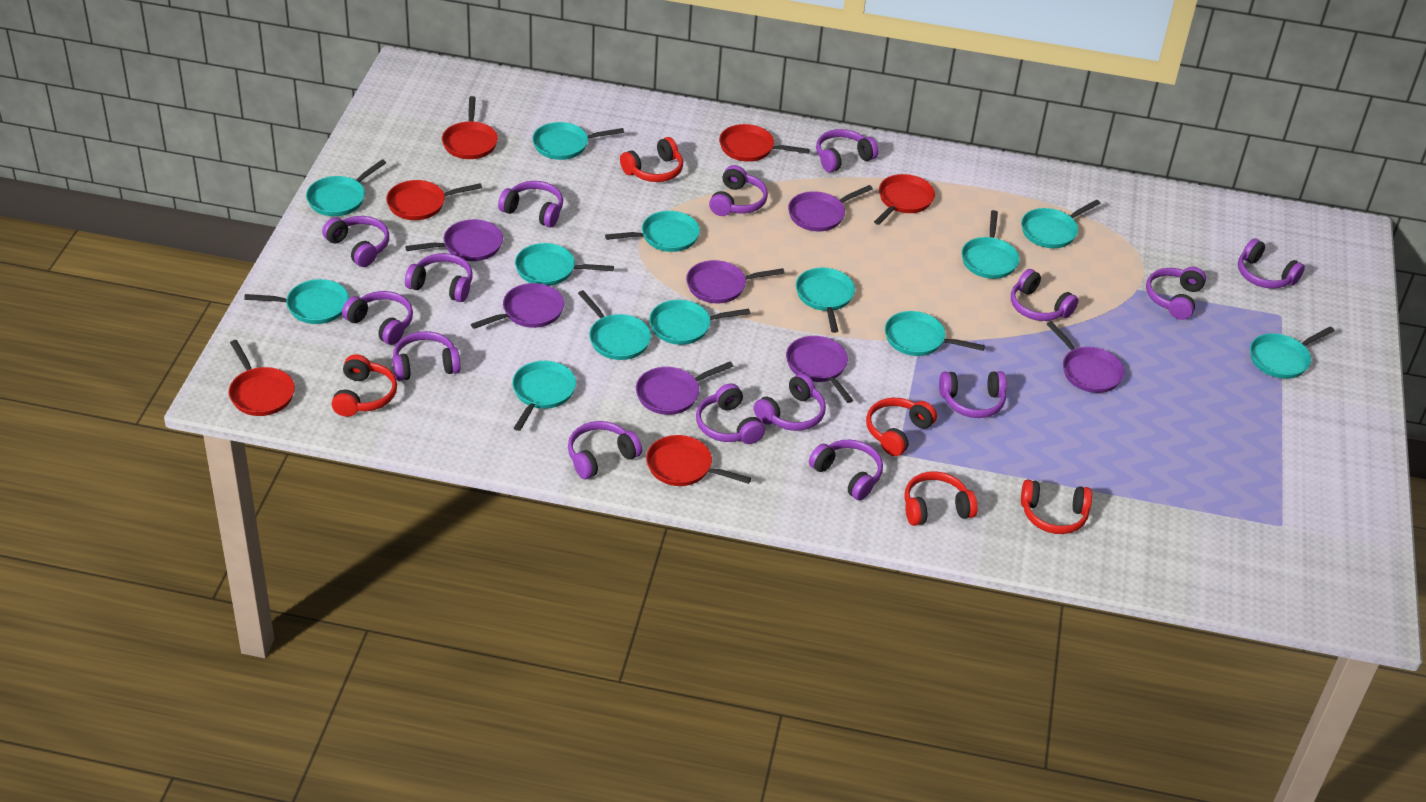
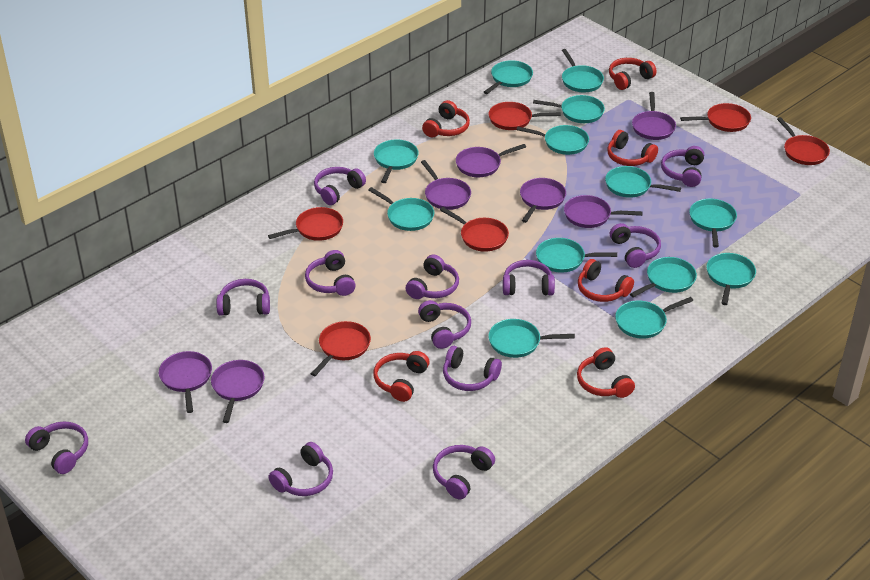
purple headphones: [322,216,389,267] [342,291,413,345] [392,331,461,381] [405,253,472,302] [498,181,563,227] [568,421,642,479] [696,383,765,444] [709,165,768,216] [754,373,826,431] [809,439,883,501] [816,129,878,172] [939,371,1007,418] [1011,269,1079,321] [1146,267,1206,320] [1238,238,1305,289] = 15 -> [25,421,88,474] [216,279,270,316] [269,442,333,496] [305,250,356,296] [314,167,366,205] [405,255,459,299] [418,300,471,349] [433,445,495,500] [443,346,502,391] [503,260,555,296] [610,223,661,268] [661,146,704,187] = 12
red headphones: [331,354,397,417] [620,137,683,182] [866,398,937,456] [904,471,978,526] [1021,479,1092,534] = 5 -> [374,351,429,402] [422,100,470,137] [577,347,635,398] [578,259,634,302] [607,130,658,166] [609,58,657,90] = 6

